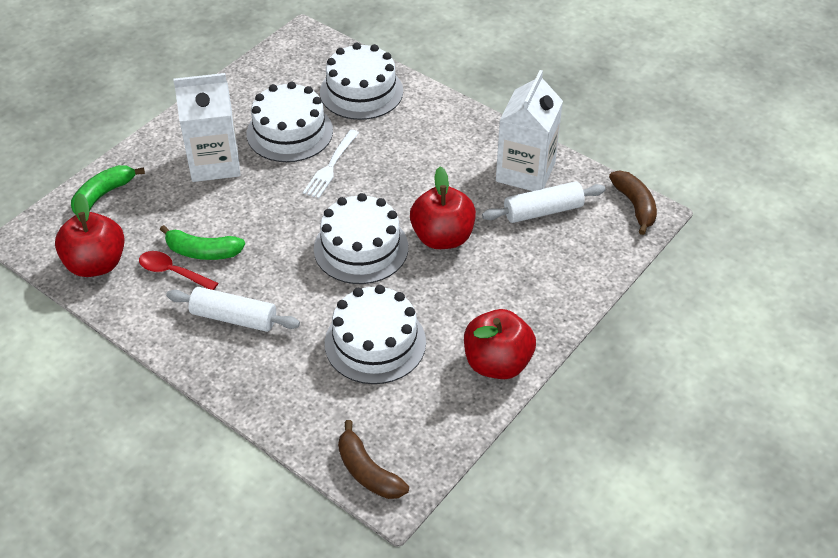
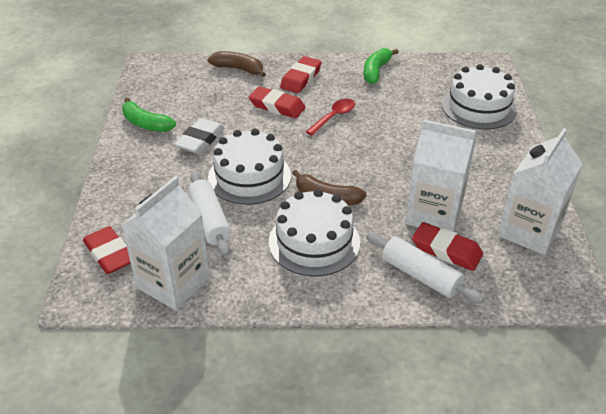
red apple: [55,193,125,277] [410,167,476,249] [464,309,536,379] = 3 -> none = 0
red eraser: none = 0 -> [83,226,131,274] [249,86,306,118] [280,56,322,93] [412,222,483,271] = 4
white cake: [247,82,333,162] [314,193,408,284] [320,43,403,120] [325,285,426,384] = 4 -> [208,129,291,205] [269,189,360,276] [442,64,517,130] = 3
white carton: [173,73,240,182] [496,70,563,191] = 2 -> [121,176,210,310] [405,120,476,231] [498,128,583,255] = 3
white eraser: none = 0 -> [174,118,225,154] = 1
white fork: [303,129,359,198] = 1 -> none = 0

